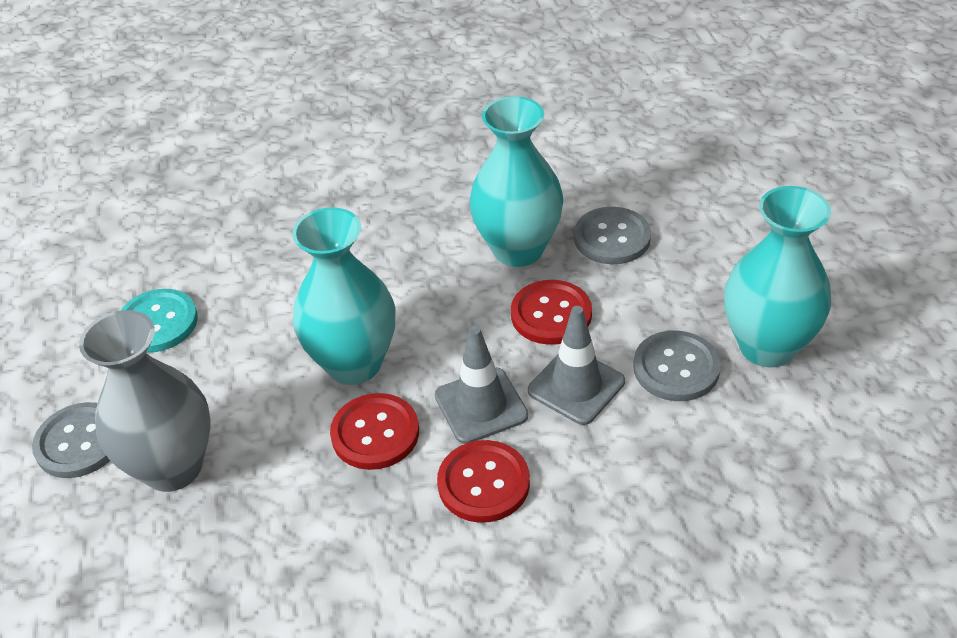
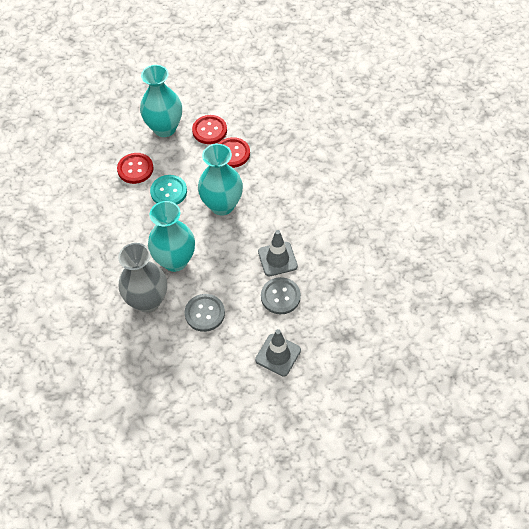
grey button: [32,402,110,478] [574,207,651,264] [633,330,721,401] = 3 -> [184,294,225,332] [261,277,301,314] = 2

